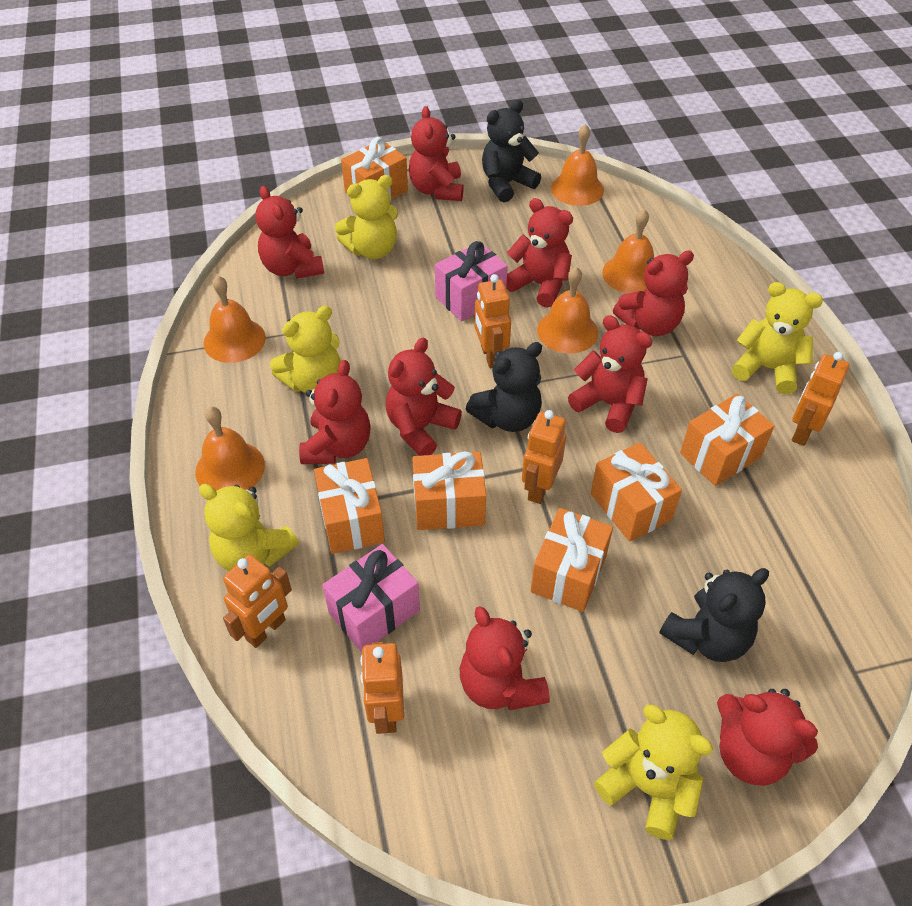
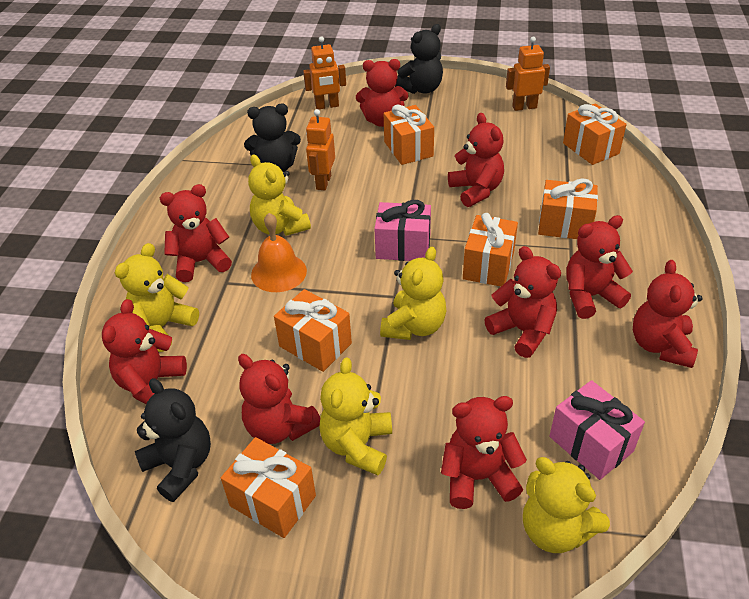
orange bell: [195,407,265,491] [203,275,266,363] [537,267,598,353] [551,124,604,206] [602,209,654,294] = 5 -> [251,213,307,292] = 1
orange robot: [223,555,292,648] [360,642,404,734] [475,274,511,368] [522,410,566,504] [792,352,849,446] = 5 -> [303,36,346,110] [306,109,335,191] [506,37,550,111] = 3

